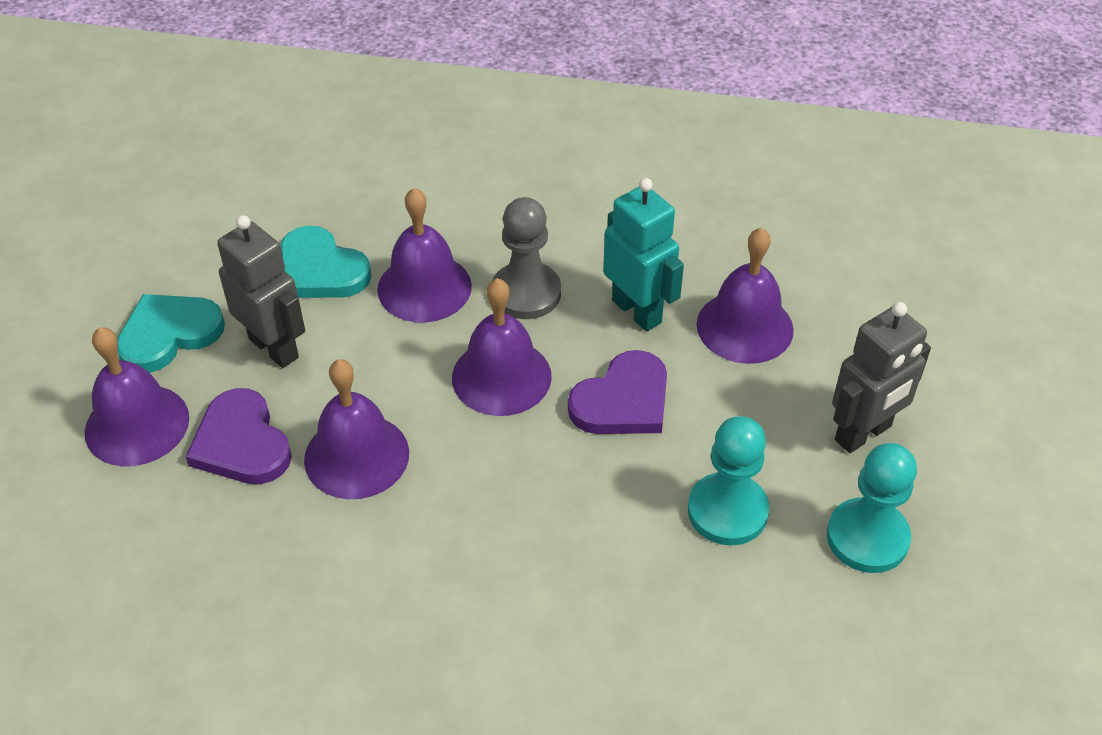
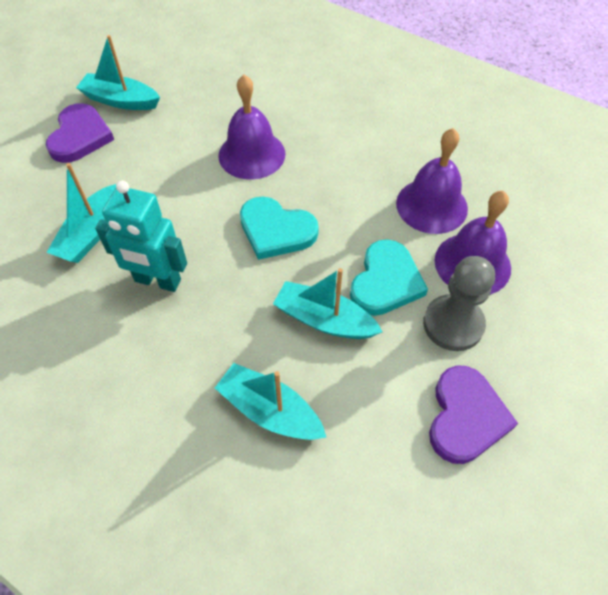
grey robot: [217,215,305,368] [832,302,931,453] = 2 -> none = 0
purple bell: [85,327,189,466] [304,359,409,499] [377,188,472,323] [452,278,552,416] [697,227,794,364] = 5 -> [218,75,285,180] [396,128,468,234] [434,191,511,295] = 3
turquoise boat: none = 0 -> [46,163,116,263] [76,35,160,110] [215,363,327,440] [273,268,383,339] = 4
turquoise pawn: [688,416,769,545] [827,443,917,573] = 2 -> none = 0

